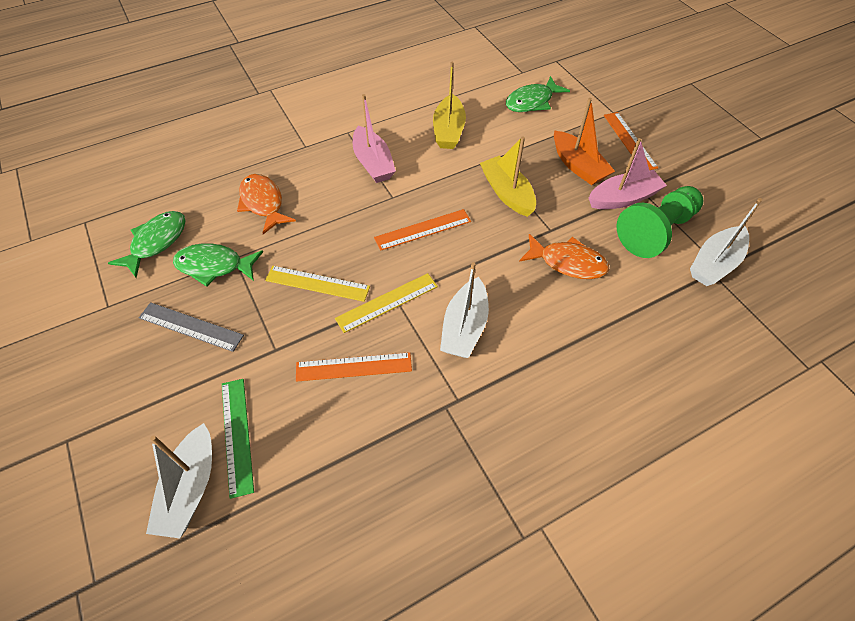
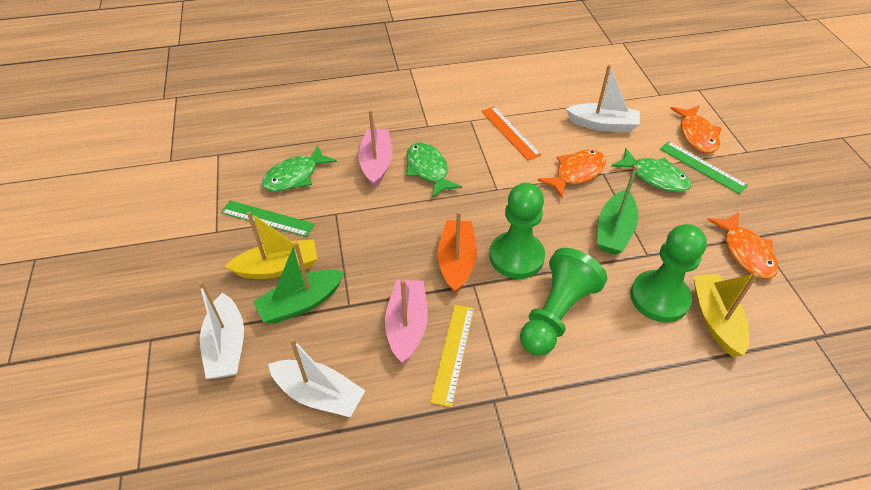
green boat: none = 0 -> [253,242,345,324] [597,165,638,255] = 2
green pawn: [617,186,703,258] = 1 -> [490,183,545,279] [520,248,607,356] [630,224,707,322] = 3
green ruler: [222,379,254,499] = 1 -> [221,201,315,237] [660,141,748,194] = 2
grey ruler: [139,302,244,352] = 1 -> none = 0
orange fish: [237,174,296,234] [519,234,609,279] = 2 -> [538,150,606,198] [670,106,721,153] [707,212,778,278] = 3
orange ruler: [296,352,412,382] [374,209,471,251] [604,112,658,170] = 3 -> [482,106,541,160] = 1
yellow ruler: [265,266,370,302] [335,273,438,333] = 2 -> [430,305,474,407] = 1

